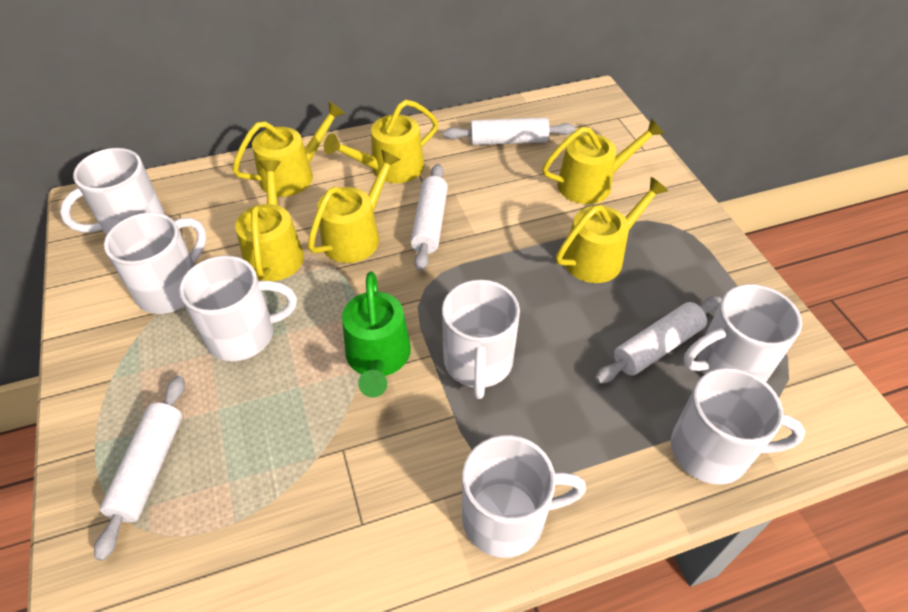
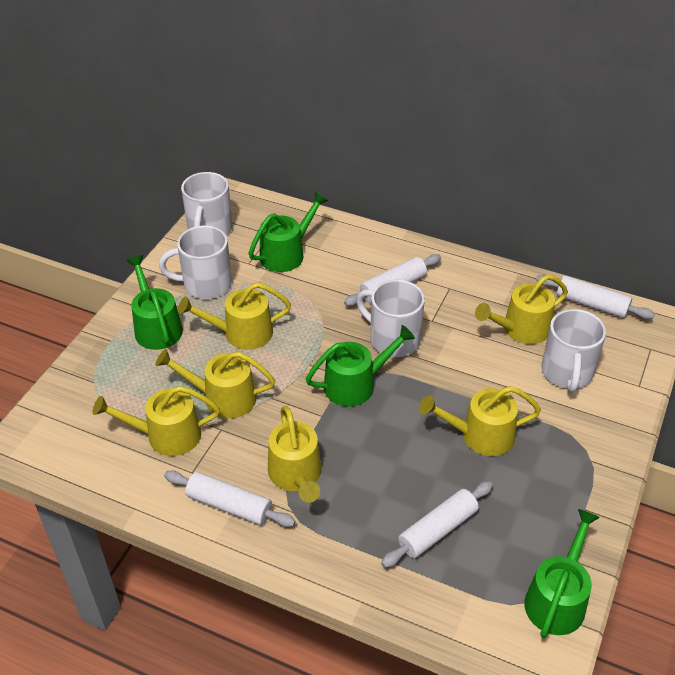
green watering can: [342,271,411,397] = 1 -> [126,255,183,350] [249,192,328,272] [306,325,415,407] [524,509,600,638] = 4
white mug: [60,148,165,236] [104,213,206,314] [179,255,297,361] [442,280,520,399] [462,435,586,558] [671,368,805,485] [683,284,802,382] = 7 -> [159,226,232,299] [181,172,232,236] [356,280,425,357] [541,309,606,393] = 4

